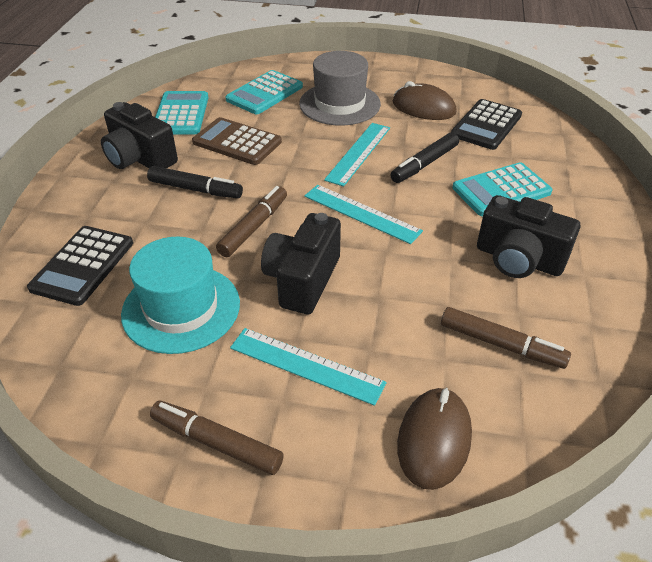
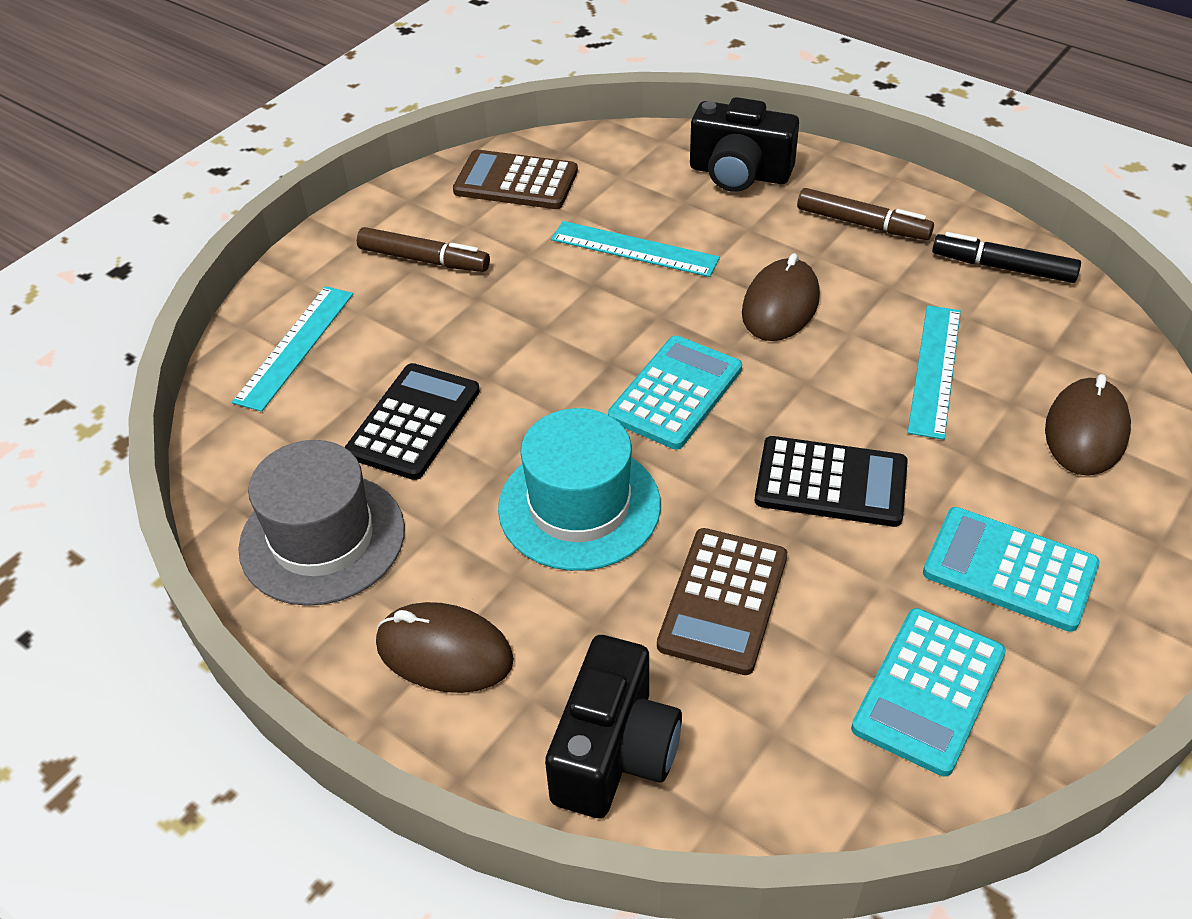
black camera: [101,102,178,169] [261,213,341,314] [477,195,580,278] = 3 -> [545,635,682,818] [690,97,799,192] = 2
black marker: [147,166,243,198] [390,132,459,183] = 2 -> [932,232,1081,283] = 1
brown calculator: [192,117,282,165] = 1 -> [453,150,578,209] [657,528,787,675] = 2
brown marker: [150,401,284,475] [216,186,287,257] [441,307,571,369] = 3 -> [357,227,490,272] [797,188,934,240] = 2
brown mouse: [393,81,457,120] [397,388,472,490] = 2 -> [376,602,514,693] [742,253,820,341] [1045,374,1131,476] = 3

